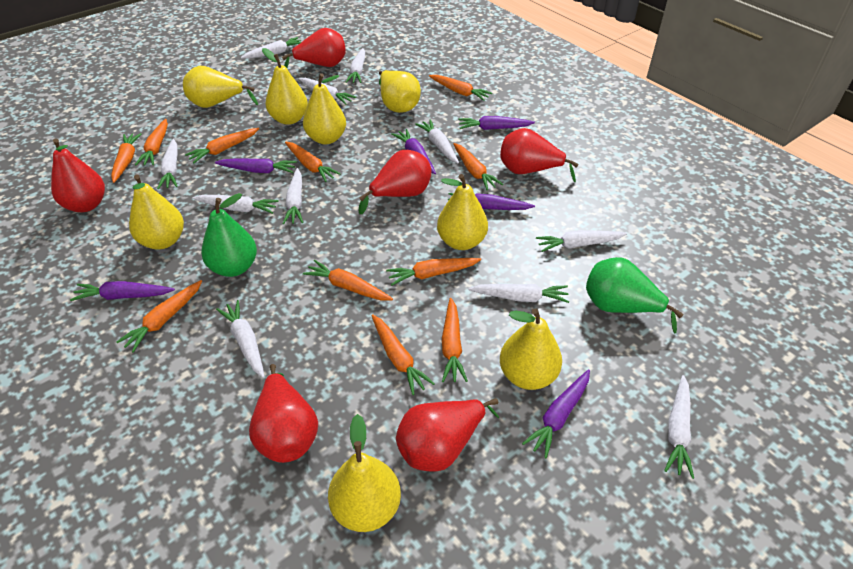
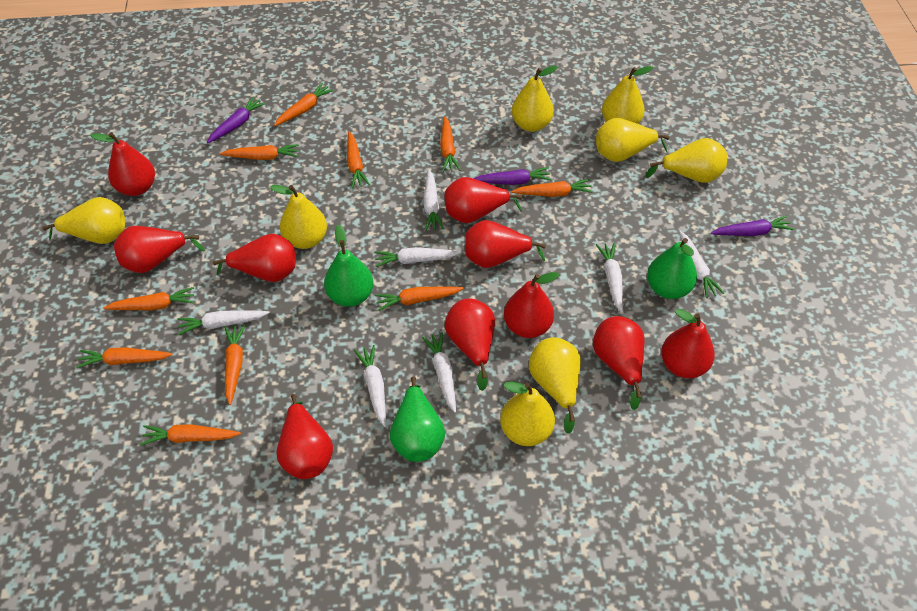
green pear: [201,193,257,277] [586,257,683,333] = 2 -> [324,224,374,307] [390,377,445,462] [647,238,697,299] = 3
orange carrot: [111,133,141,183] [116,280,202,353] [135,119,168,165] [185,128,259,163] [285,142,341,182] [303,260,393,300] [371,314,435,395] [386,258,481,286] [429,75,492,101] [442,298,468,382] [453,143,503,190] = 11 -> [76,347,173,368] [103,287,194,310] [140,424,241,446] [220,144,299,160] [225,324,246,405] [274,83,334,126] [347,131,370,188] [375,287,464,311] [440,116,460,172] [511,179,593,197] = 10
purple carrot: [70,281,175,301] [215,158,297,173] [391,129,436,174] [448,193,535,210] [459,116,535,130] [522,369,590,458] = 6 -> [207,96,266,143] [473,167,552,185] [711,216,794,236] = 3
red pear: [51,139,105,212] [249,364,318,463] [282,28,345,68] [358,150,431,214] [396,398,499,471] [500,128,579,182] = 6 -> [90,132,155,196] [114,226,205,273] [213,234,296,282] [276,394,333,479] [445,177,522,223] [445,298,495,391] [465,220,546,268] [504,272,560,338] [593,316,645,410] [661,309,715,378] = 10
white carrot: [157,139,178,189] [193,195,279,214] [216,300,265,378] [241,37,301,59] [282,168,303,224] [298,78,356,105] [346,48,365,83] [415,119,459,163] [468,284,569,303] [536,230,627,252] [664,375,694,479] = 11 -> [177,311,269,335] [354,345,386,427] [374,247,461,267] [422,332,456,413] [423,169,444,231] [596,243,623,313] [679,231,725,298] = 7

